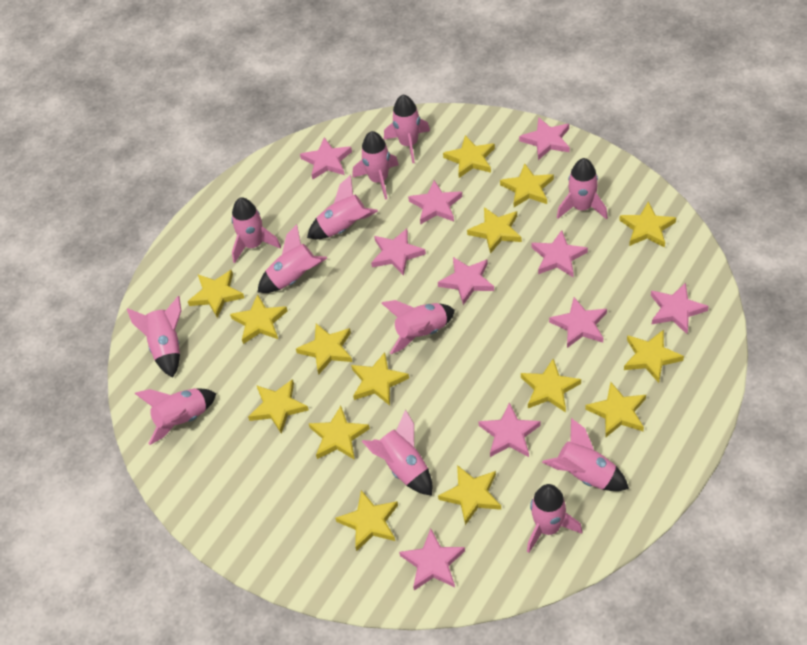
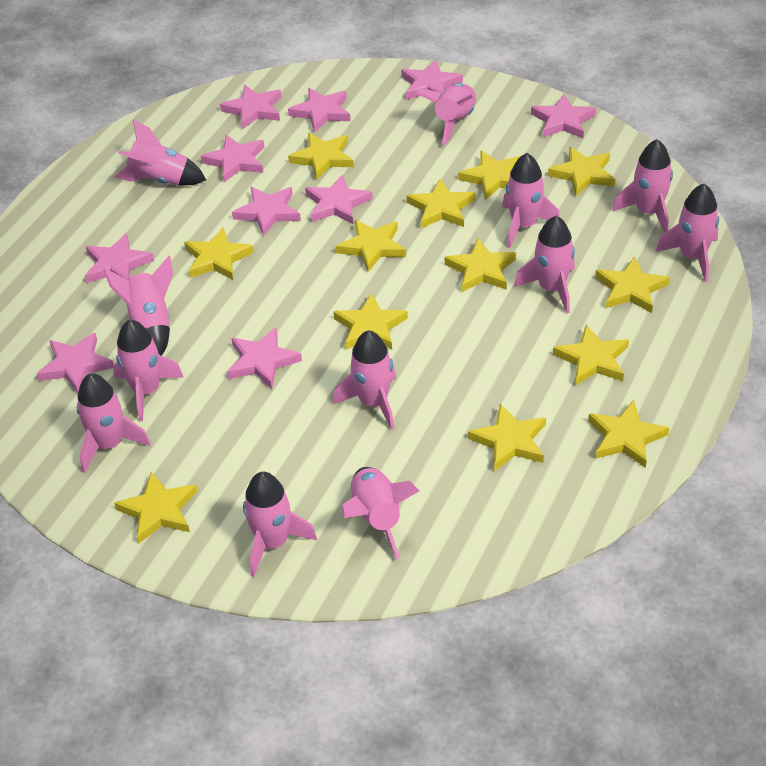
yellow star: [187,269,244,318] [230,294,288,344] [248,379,309,434] [296,323,352,375] [309,406,370,460] [335,490,398,551] [351,352,409,405] [438,465,501,525] [443,135,495,178] [467,207,522,254] [500,163,554,207] [521,359,581,412] [585,382,646,438] [619,202,676,247] [624,330,684,383] = 15 -> [114,472,198,544] [184,227,254,280] [288,133,354,180] [333,293,408,350] [336,220,406,272] [407,179,475,228] [445,238,516,292] [458,151,520,200] [468,404,546,471] [548,147,615,196] [553,325,629,386] [588,400,669,468] [595,256,670,313] = 13

